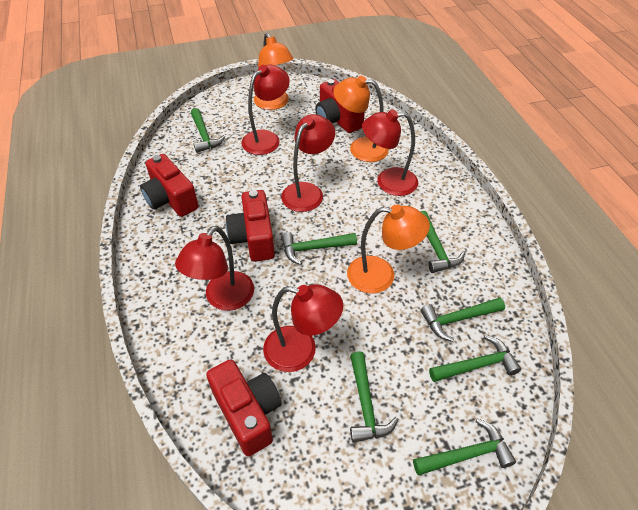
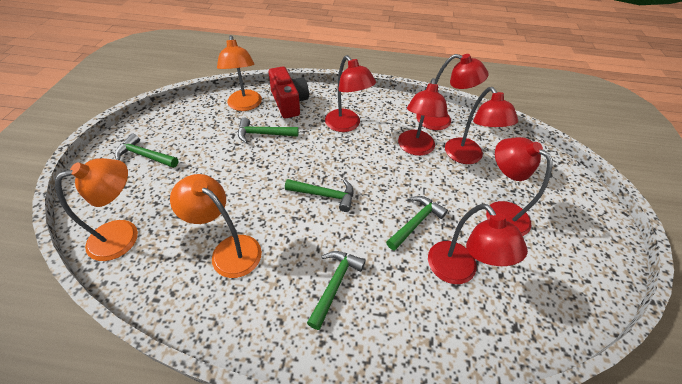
green hammer: [191,108,225,153] [281,232,357,265] [350,351,399,443] [413,419,516,475] [420,211,465,273] [420,298,505,342] [429,335,521,382] = 7 -> [115,134,178,168] [238,117,299,143] [285,179,353,212] [307,251,366,330] [386,196,448,251] = 5
red camera: [140,154,198,217] [206,359,282,456] [226,190,275,261] [315,79,365,133] = 4 -> [268,67,309,118] = 1
red lamp: [175,226,254,311] [241,64,290,155] [263,284,343,372] [281,114,335,212] [362,109,418,196] = 5 -> [325,55,376,132] [398,78,448,156] [417,54,489,130] [428,204,528,284] [445,87,518,164] [486,137,552,236] = 6

